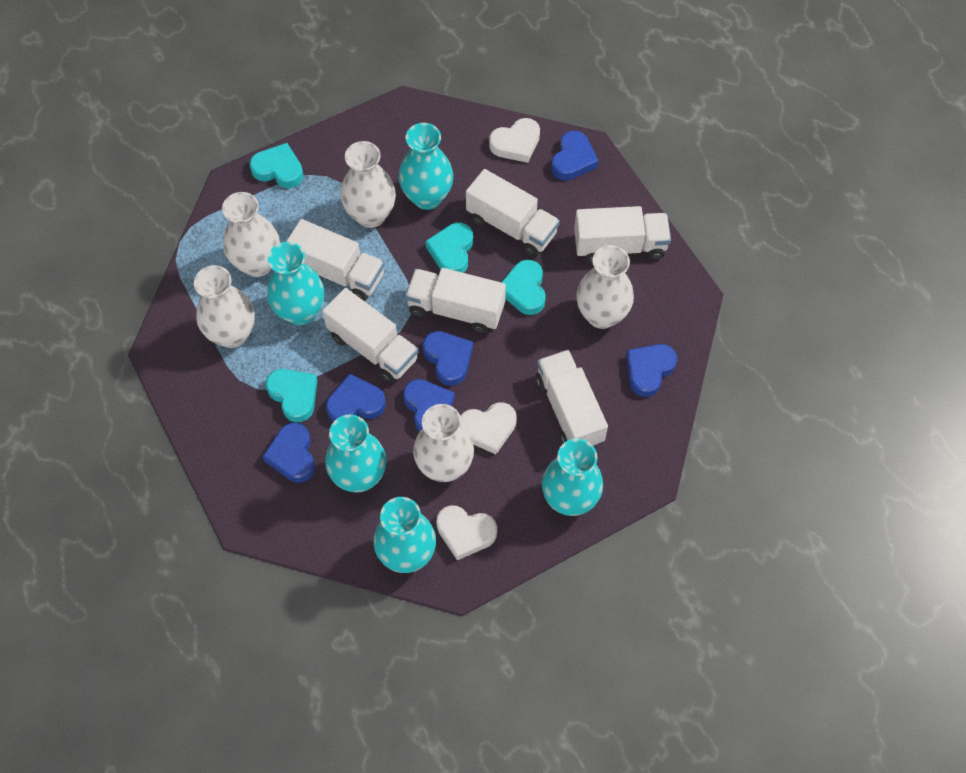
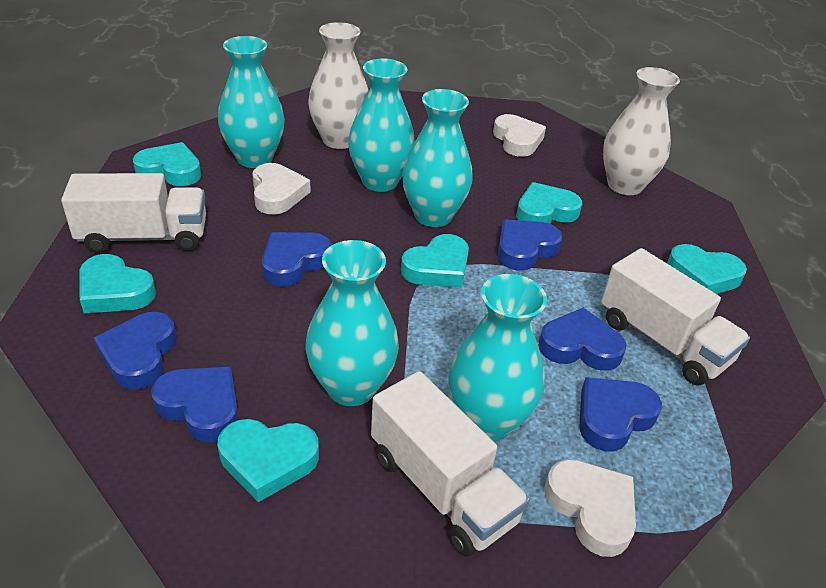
turquoise heart: [249,143,304,188] [266,369,318,422] [426,223,473,273] [501,260,546,315] = 4 -> [79,254,156,313] [133,142,201,186] [218,419,319,502] [401,234,469,288] [516,182,582,224] [667,244,747,294] = 6
white truck: [286,219,385,301] [322,288,418,383] [405,268,506,333] [466,169,560,257] [535,350,608,446] [574,206,671,263] = 6 -> [61,173,206,253] [371,371,530,557] [601,248,750,386] = 3
white vase: [194,265,255,348] [222,192,280,277] [341,141,396,228] [413,404,474,482] [576,245,634,329] = 5 -> [308,22,368,149] [603,67,680,195] = 2

